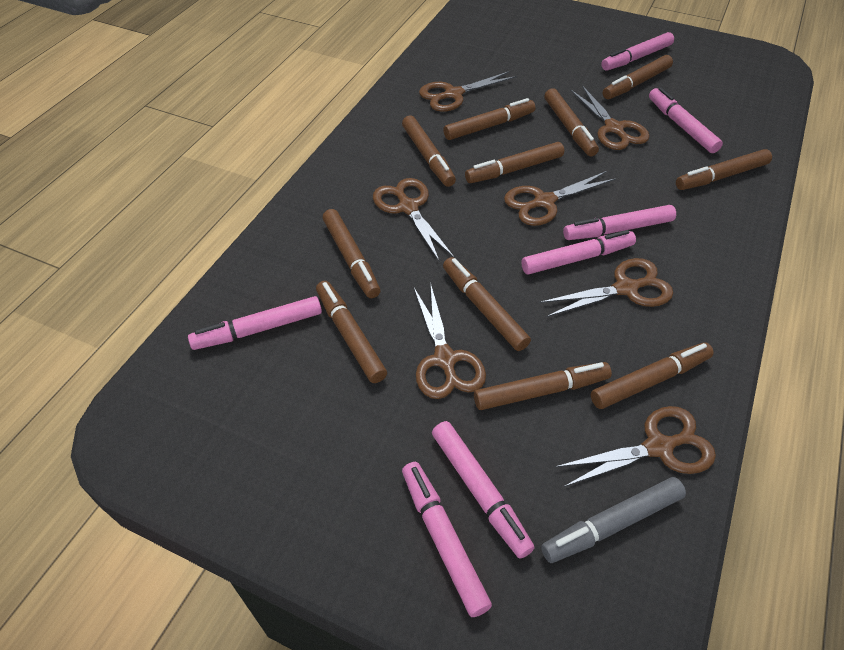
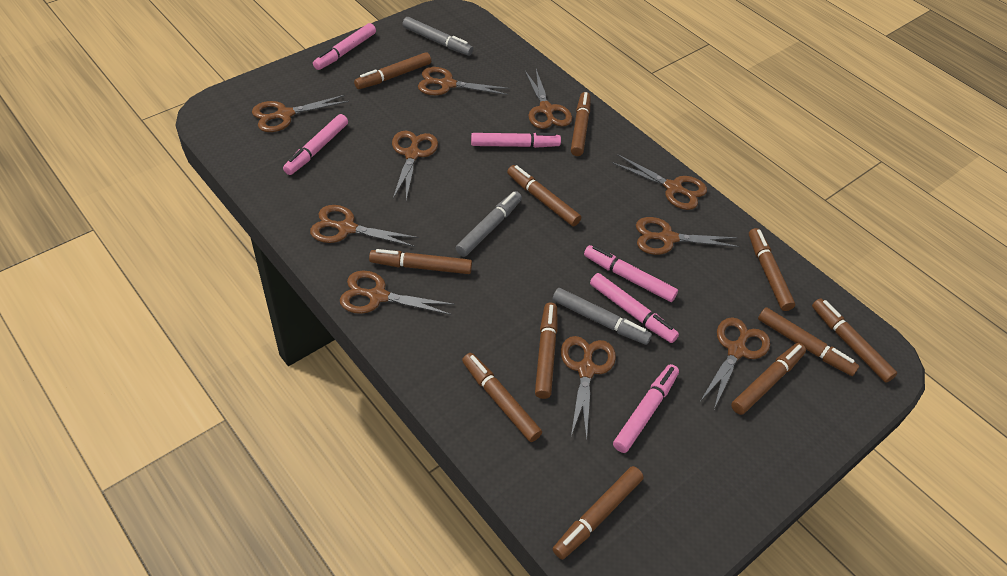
brown scissors: [373,178,454,261] [414,286,486,399] [419,71,517,112] [504,171,616,226] [539,258,673,317] [555,406,716,487] [570,85,650,150] = 7 -> [252,95,349,132] [310,205,419,247] [340,270,455,315] [392,131,438,200] [418,67,510,95] [525,69,572,129] [561,336,616,441] [612,155,707,210] [636,217,740,255] [701,317,770,409] = 10
grey marker: [541,477,686,563] = 1 -> [402,17,473,56] [456,191,522,257] [553,288,652,345] = 3
pink marker: [188,296,322,350] [402,462,492,617] [432,421,535,559] [521,230,636,275] [563,205,676,240] [601,32,674,71] [649,87,723,153] = 7 -> [283,114,348,175] [313,23,376,70] [471,133,561,148] [584,245,678,302] [590,273,679,343] [613,364,679,453] = 6

